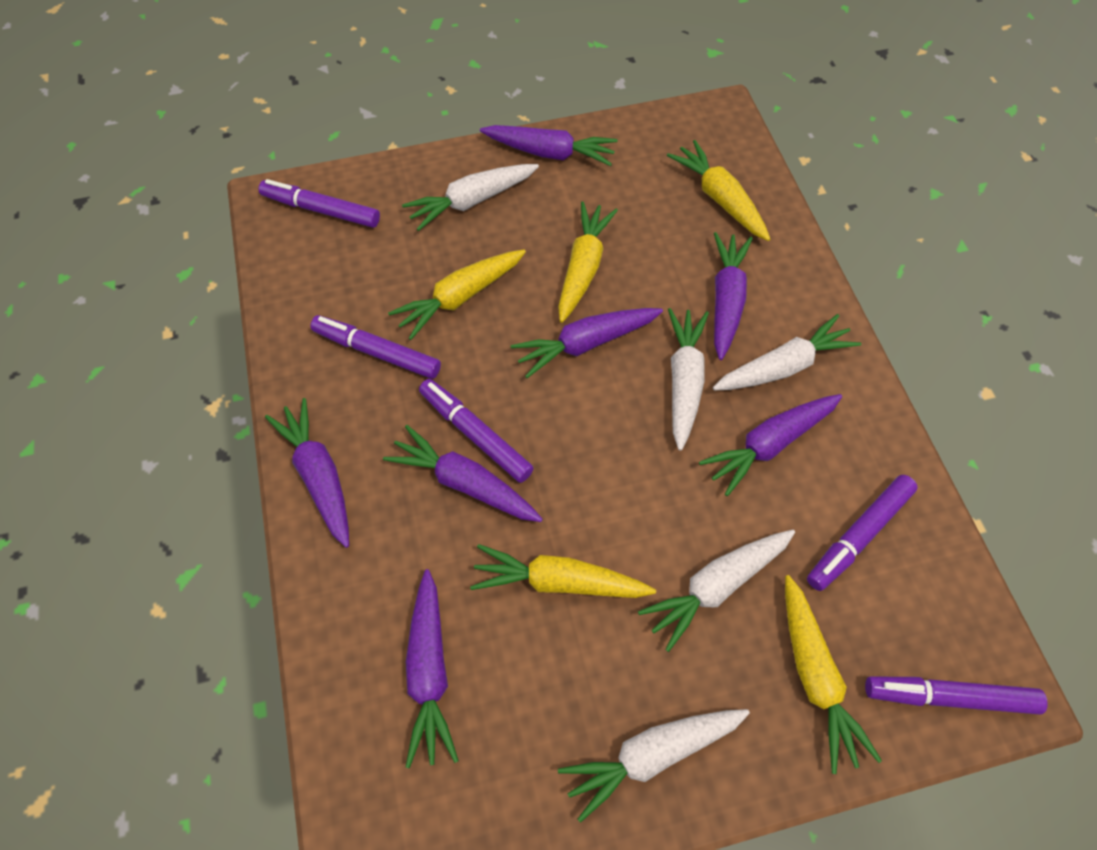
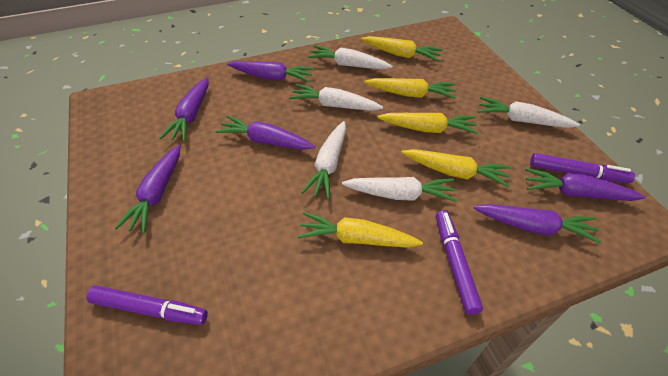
purple carrot: [265,398,349,548] [383,425,543,522] [406,569,459,768] [480,125,618,166] [511,308,663,378] [699,394,842,496] [714,232,753,360] = 7 -> [114,145,180,234] [159,78,209,142] [215,115,315,150] [228,61,314,82] [474,204,602,244] [525,168,646,201] = 6
purple marker: [259,179,380,228] [310,315,441,379] [419,379,534,483] [807,475,918,591] [865,676,1048,715] = 5 -> [86,286,208,325] [436,210,483,315] [530,153,635,183] = 3

